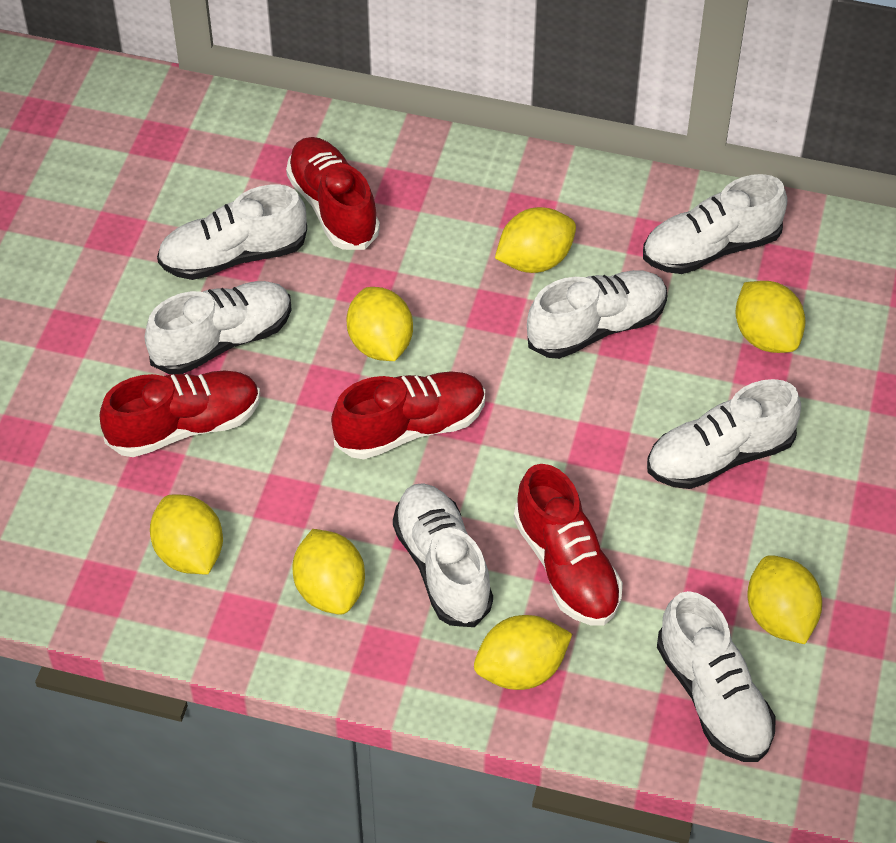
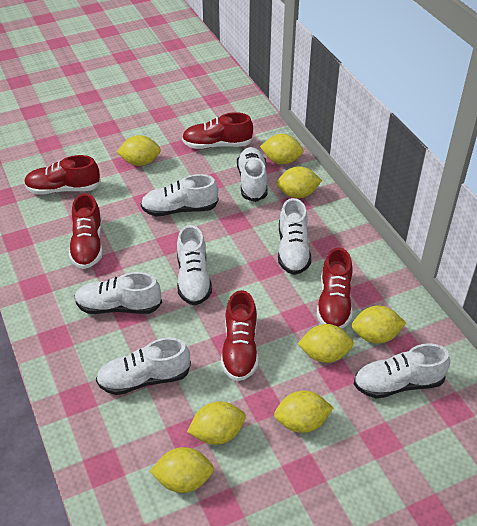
red shoe: [100,370,260,457] [286,137,380,250] [331,371,485,459] [514,464,623,626] = 4 -> [24,155,101,195] [69,193,103,269] [182,112,253,149] [221,290,258,381] [317,248,353,329] = 5
yellow lemon: [150,494,223,574] [292,529,365,615] [347,287,413,361] [474,615,572,690] [495,207,576,273] [735,281,806,353] [748,555,822,644] = 7 -> [117,135,161,166] [150,447,214,493] [187,401,246,445] [260,134,304,164] [274,391,333,433] [277,166,322,198] [298,324,354,363] [352,305,406,344] = 8

